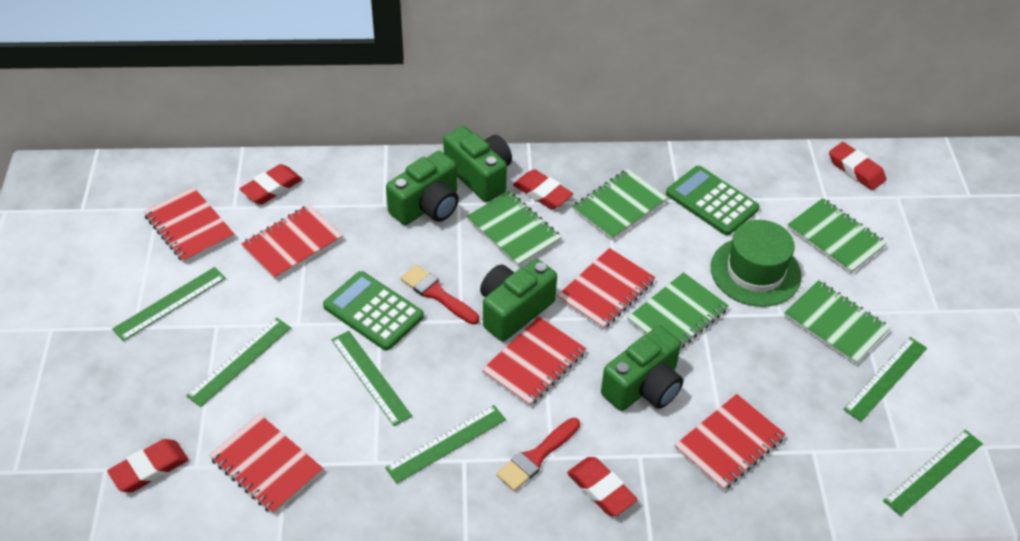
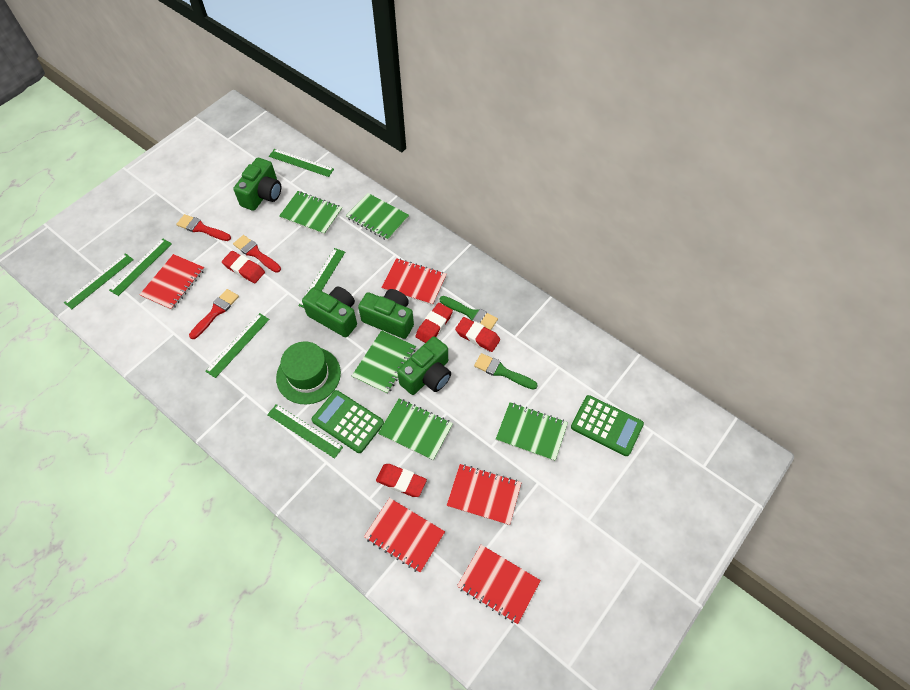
green brush: none = 0 -> [440,296,498,330] [474,353,538,390] = 2
red brush: [400,265,479,325] [496,418,580,491] = 2 -> [176,214,231,241] [189,289,239,339] [233,235,281,273] = 3
red eraser: [107,439,188,492] [240,164,302,204] [513,169,573,209] [567,457,637,516] [829,142,886,190] = 5 -> [222,251,265,283] [376,464,427,497] [416,303,453,343] [455,317,500,352] = 4
red notebook: [144,187,234,263] [209,414,323,515] [241,204,343,280] [482,317,586,407] [557,248,656,330] [675,394,786,491] = 6 -> [139,254,205,310] [364,498,445,573] [381,258,447,305] [447,464,522,525] [457,545,541,624] = 5

